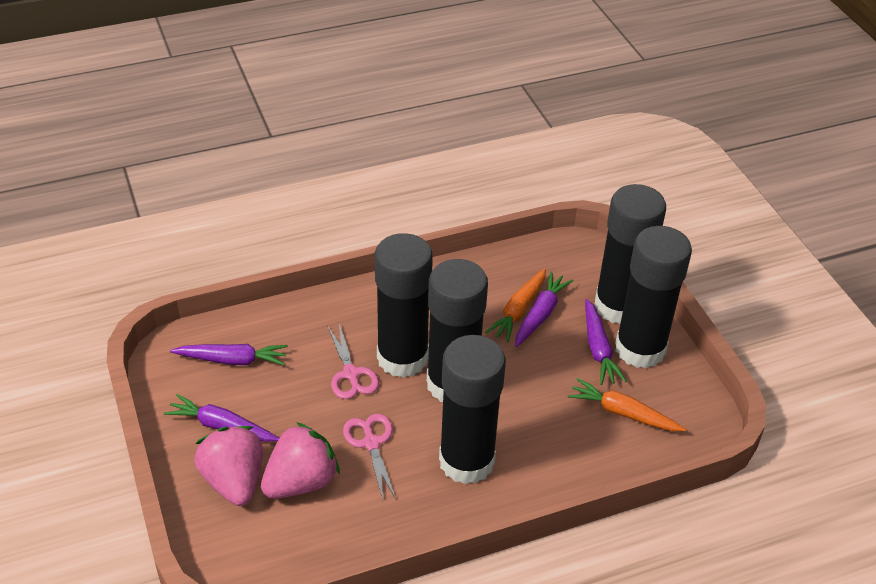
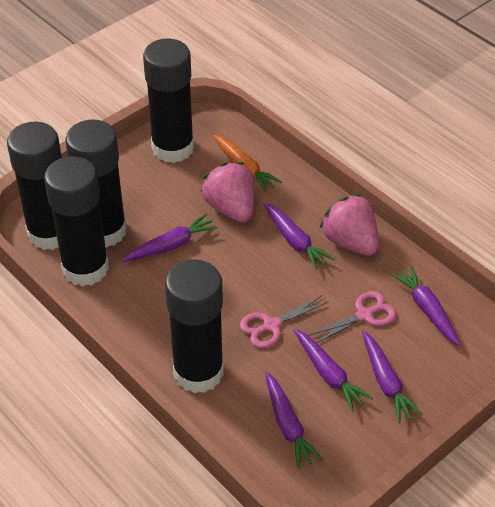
orange carrot: [485,268,546,342] [568,378,686,431] = 2 -> [213,135,282,192] = 1
purple carrot: [164,394,279,442] [170,344,288,366] [515,272,573,347] [585,299,627,385] = 4 -> [122,214,218,262] [263,203,334,270] [265,372,323,469] [294,329,373,412] [362,331,423,423] [391,266,461,346] = 6

